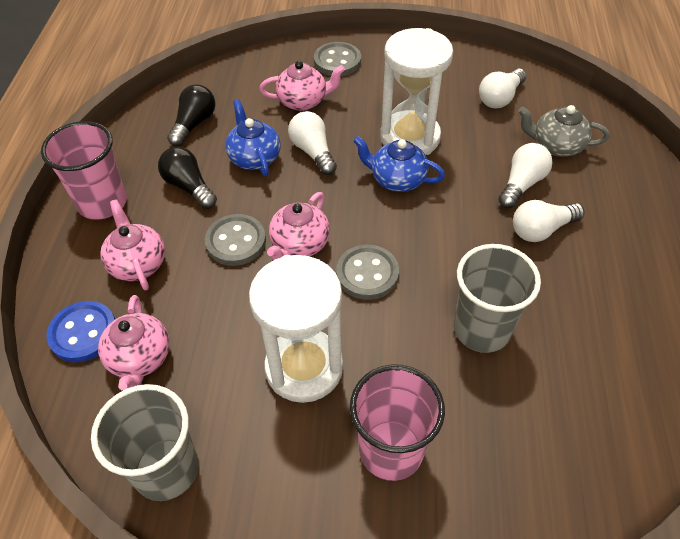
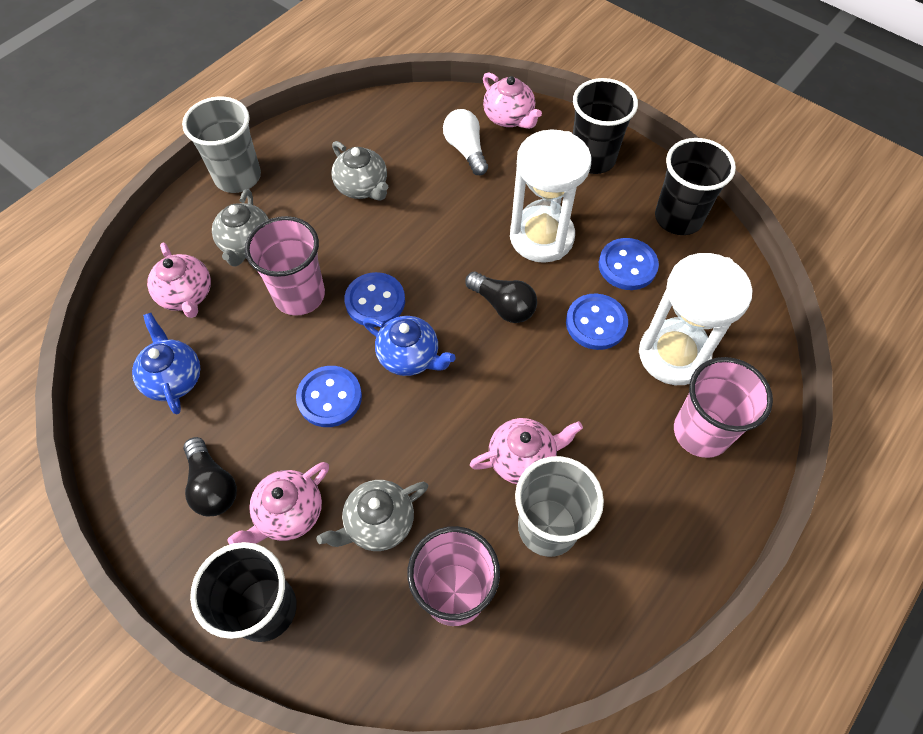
black cup: none = 0 -> [190,542,297,642] [573,78,638,174] [655,138,736,235] = 3
blue button: [47,301,115,362] = 1 -> [296,366,362,427] [344,272,405,327] [566,294,628,350] [599,238,659,290] = 4
grey button: [205,214,266,266] [314,42,361,76] [336,245,399,300] = 3 -> none = 0
grey teapot: [518,105,610,157] = 1 -> [212,189,269,266] [316,480,428,551] [331,141,388,200] = 3
pink cup: [41,121,127,220] [350,364,445,481] = 2 -> [245,216,325,316] [407,526,500,626] [674,357,773,458] = 3
white light bulb: [288,111,337,175] [479,68,527,108] [498,143,553,208] [513,200,585,242] = 4 -> [443,109,488,175] = 1

